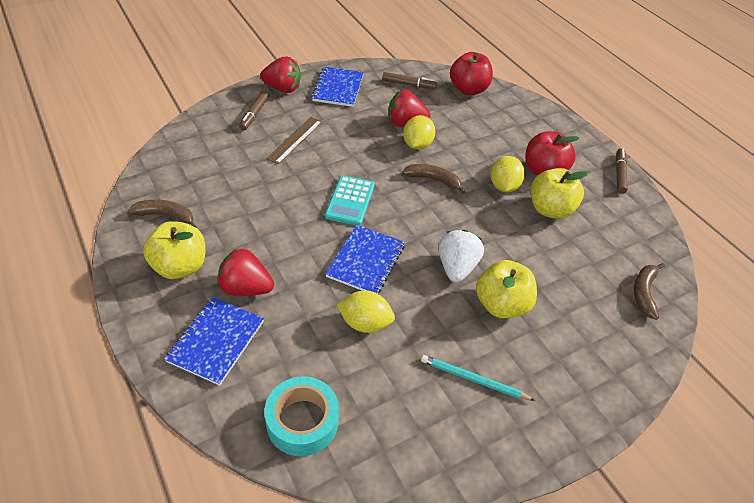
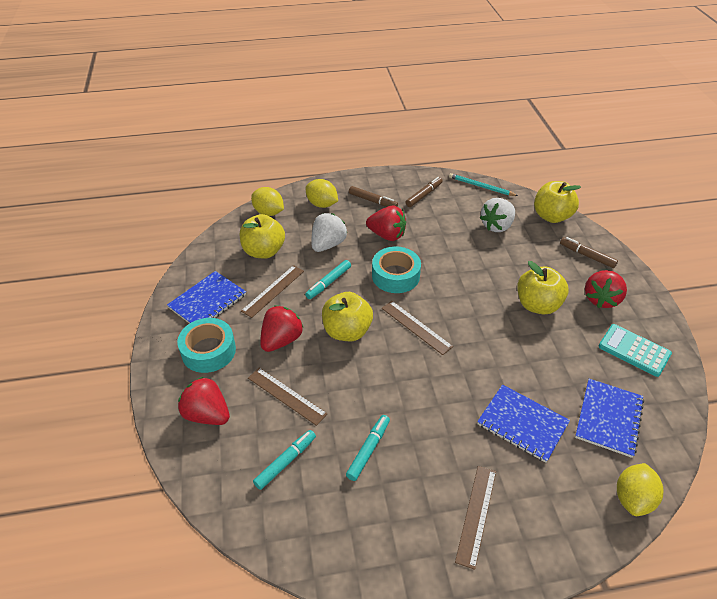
brown banana: [128,200,197,228] [402,164,465,194] [634,263,665,320] = 3 -> none = 0
brown ruler: [266,117,322,164] = 1 -> [241,265,304,318] [248,368,327,426] [382,301,453,355] [455,466,496,570] = 4
red apple: [450,52,493,95] [525,131,579,176] = 2 -> none = 0
red strawberry: [217,248,274,296] [260,56,301,93] [388,90,430,127] = 3 -> [178,377,230,425] [260,306,303,352] [366,206,406,241] [585,270,627,308] = 4
turquoise marker: none = 0 -> [253,430,316,490] [305,260,351,299] [346,415,390,481] = 3
turquoise tape: [265,376,339,456] = 1 -> [177,318,236,373] [372,246,421,293] = 2
white strawberry: [438,230,484,282] = 1 -> [312,213,347,252] [480,198,515,232] = 2
yellow apple: [143,221,205,279] [476,260,537,318] [531,168,588,219] = 3 -> [240,214,285,259] [322,292,373,341] [517,261,569,314] [534,181,581,223] = 4

